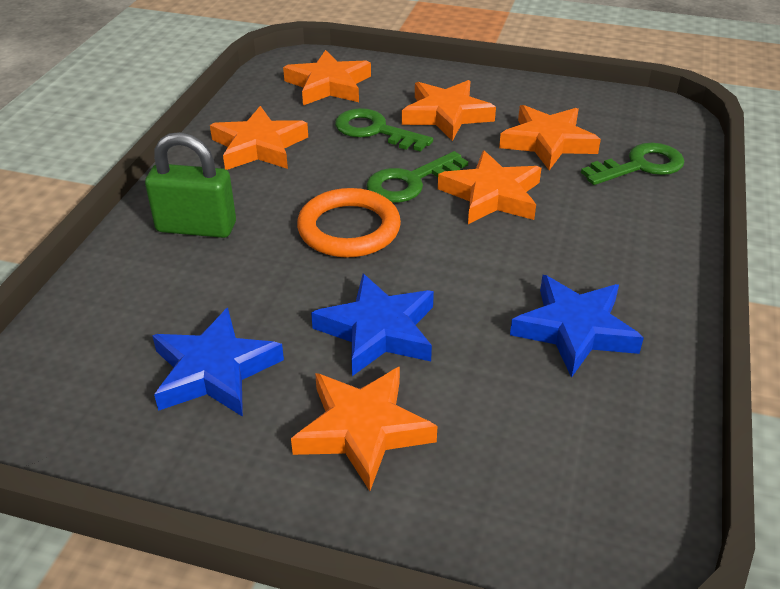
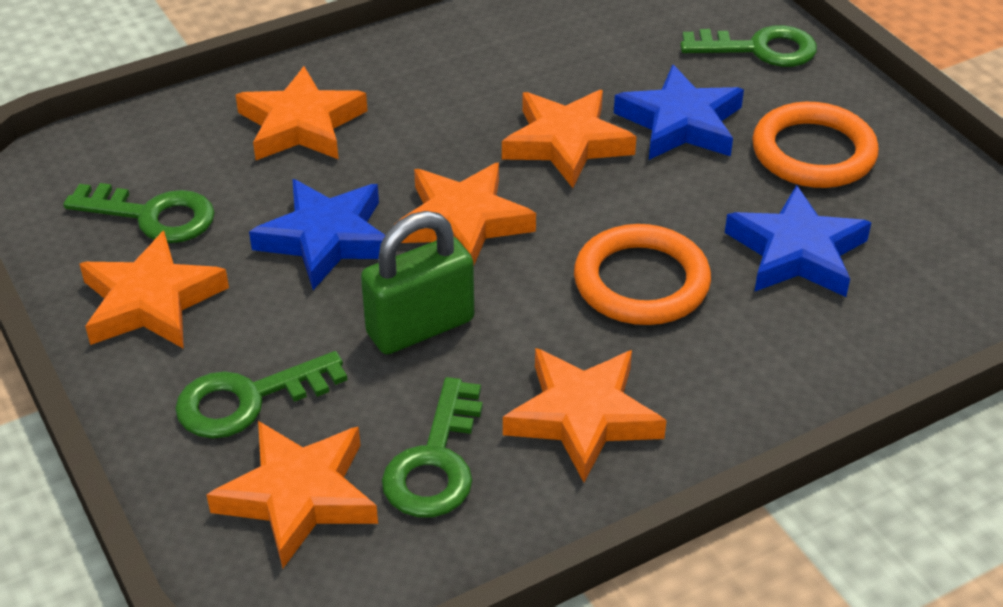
green key: [335,108,433,152] [367,151,468,203] [581,143,685,185] = 3 -> [63,183,215,243] [175,351,347,439] [382,377,483,518] [680,25,817,67] = 4
orange ring: [297,188,401,258] = 1 -> [574,224,711,325] [752,102,879,188] = 2

